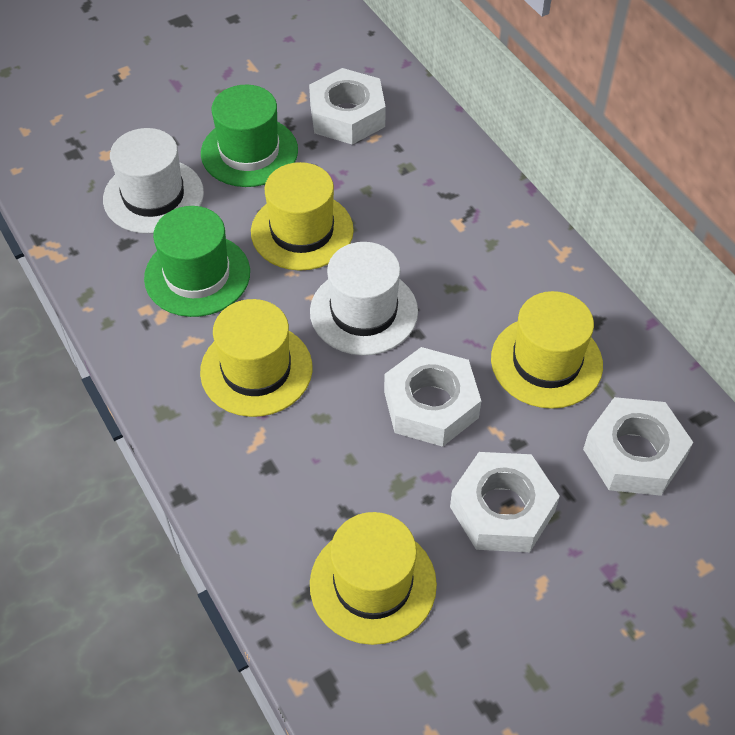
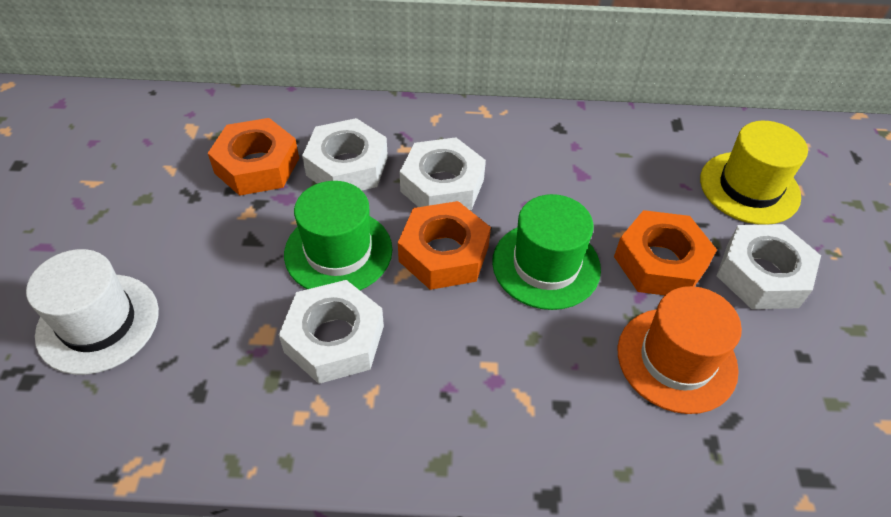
orange hat: none = 0 -> [618,286,742,414] = 1
orange nut: none = 0 -> [208,118,299,196] [398,201,491,290] [614,210,717,295] = 3
white hat: [103,128,204,234] [310,242,418,355] = 2 -> [26,249,159,375] = 1
yellow hat: [200,299,312,417] [251,162,354,271] [310,512,437,645] [491,291,603,409] = 4 -> [700,121,808,225] = 1

